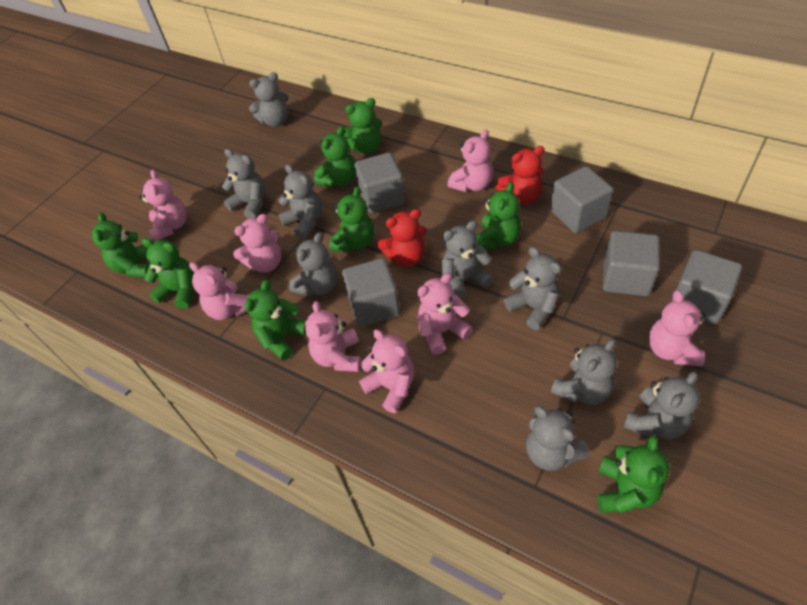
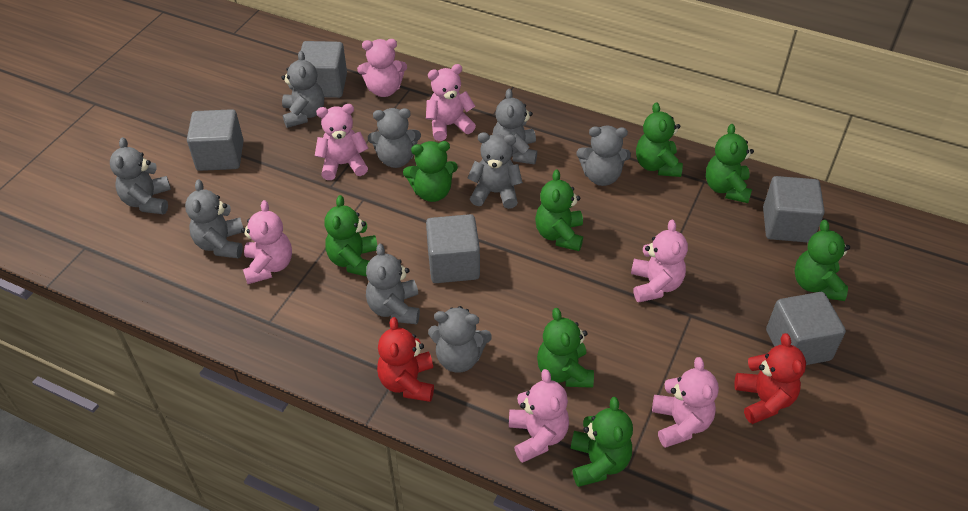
pink teddy bear: [139,169,187,241] [189,262,250,320] [233,214,281,272] [305,301,361,372] [359,329,415,413] [417,273,473,355] [447,130,493,192] [649,290,706,367] = 8 -> [241,200,292,284] [315,104,369,180] [357,39,407,97] [426,64,476,141] [509,369,569,463] [631,220,688,303] [652,357,719,448] = 7

